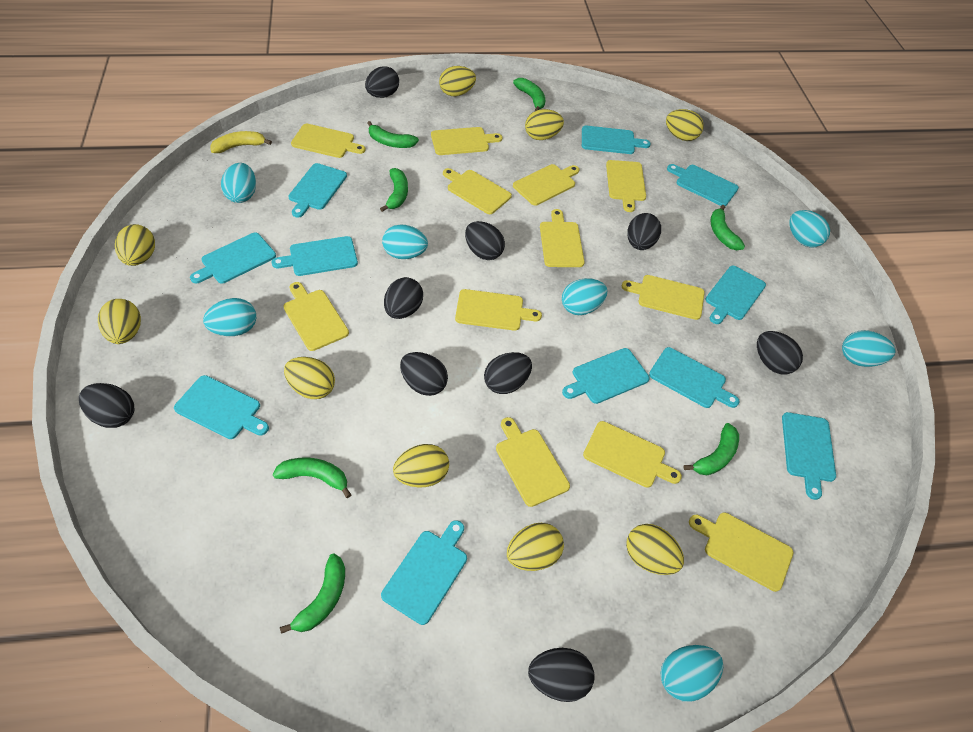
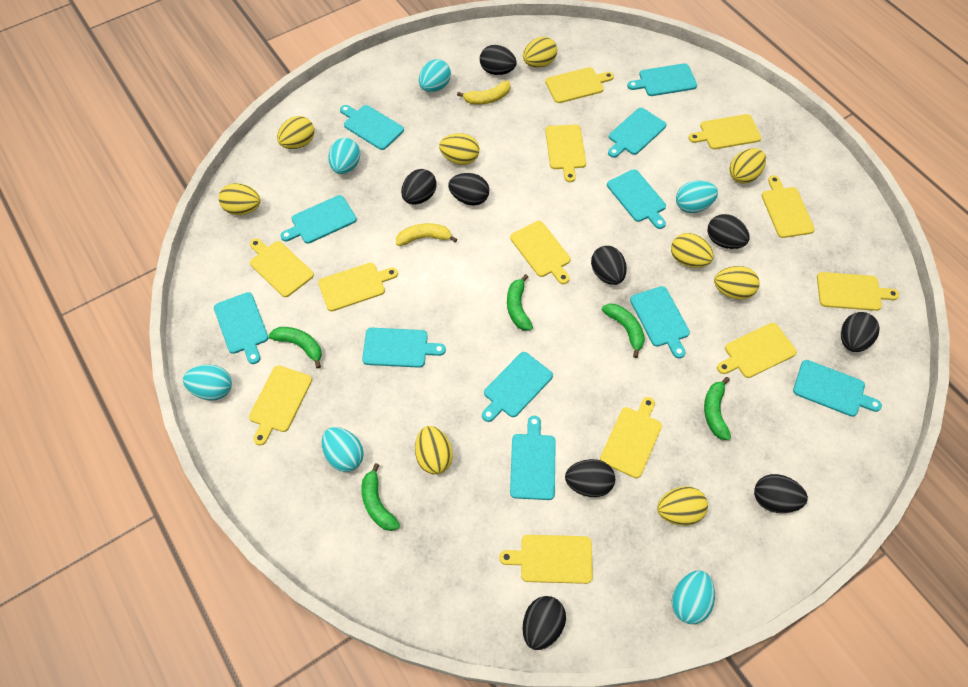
green banana: [272,458,351,498] [280,553,345,634] [367,121,419,148] [380,168,408,212] [513,78,545,111] [684,423,739,475] [710,205,745,250] = 7 -> [268,327,322,369] [361,463,400,531] [507,274,533,331] [602,304,645,358] [704,377,731,440] = 5
turquoise egg: [203,298,256,336] [221,163,256,203] [382,225,428,259] [562,278,607,315] [661,645,723,702] [789,210,830,248] [842,330,895,367] = 7 -> [183,365,232,401] [322,427,364,472] [328,138,360,174] [419,59,451,92] [672,570,715,624] [676,180,718,213] = 6
yellow banana: [210,131,272,153] = 1 -> [396,223,457,246] [457,81,511,105] = 2

